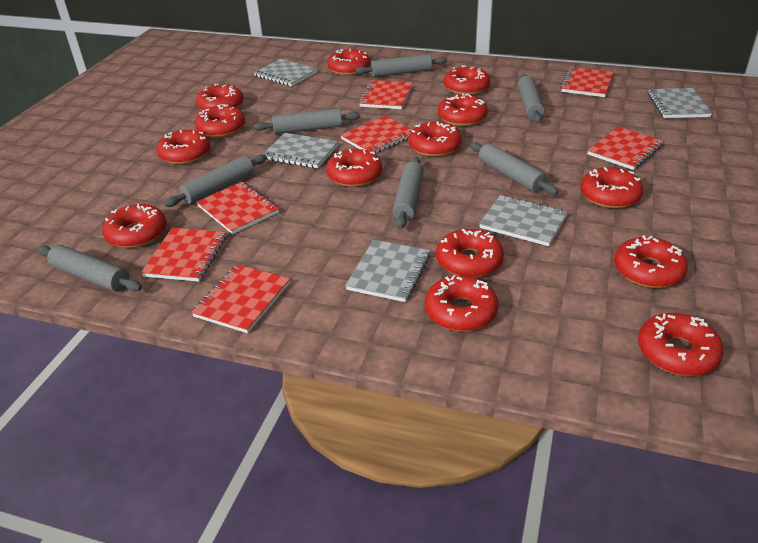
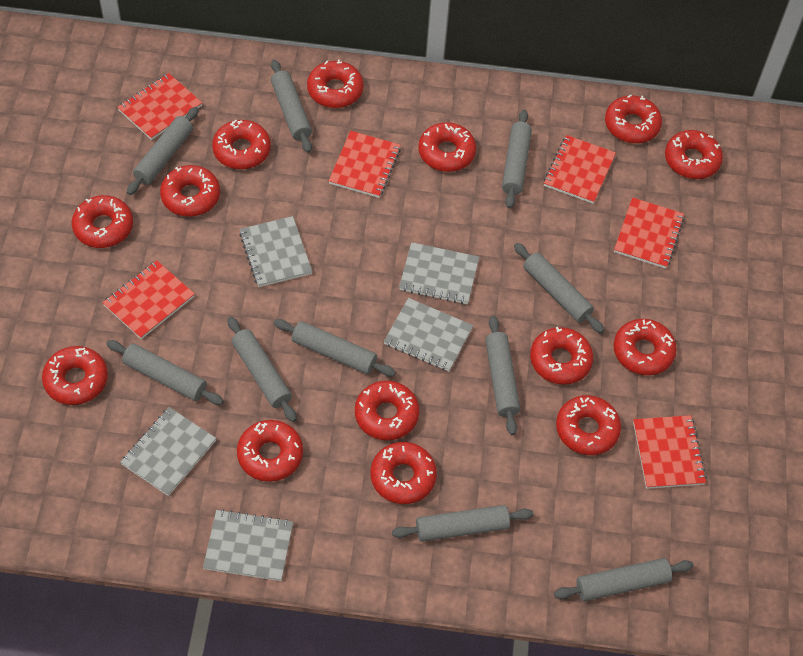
grey rolling pin: [38,245,142,292] [164,154,267,207] [254,108,360,134] [355,54,447,77] [392,157,424,229] [470,142,558,195] [518,74,545,123] = 7 -> [106,340,223,405] [127,107,199,195] [227,316,297,422] [271,60,312,153] [274,319,396,377] [392,505,533,542] [485,315,520,435] [502,110,532,208] [514,243,604,333] [554,558,694,601] = 10
red notebook: [141,228,226,282] [191,264,290,333] [196,182,279,234] [340,116,413,154] [359,80,412,109] [560,67,614,97] [587,127,663,170] = 7 -> [103,260,195,339] [117,73,202,140] [329,131,401,198] [544,135,616,204] [614,197,685,269] [633,415,707,489] = 6

